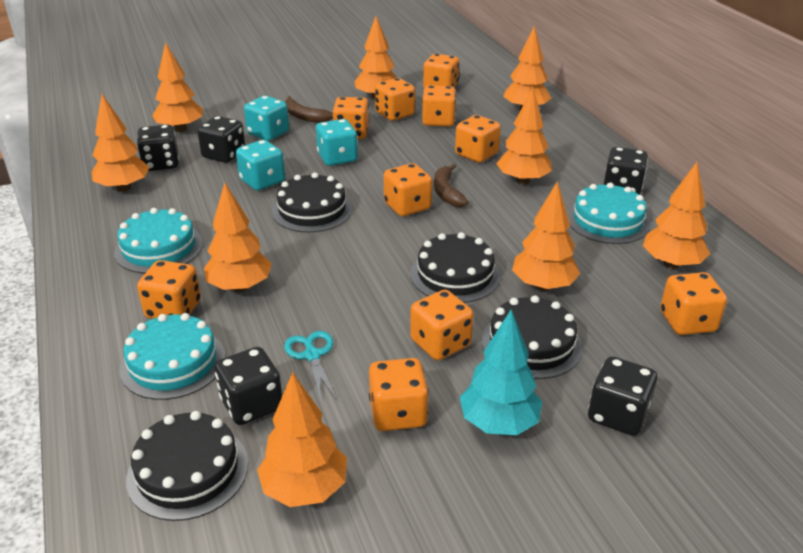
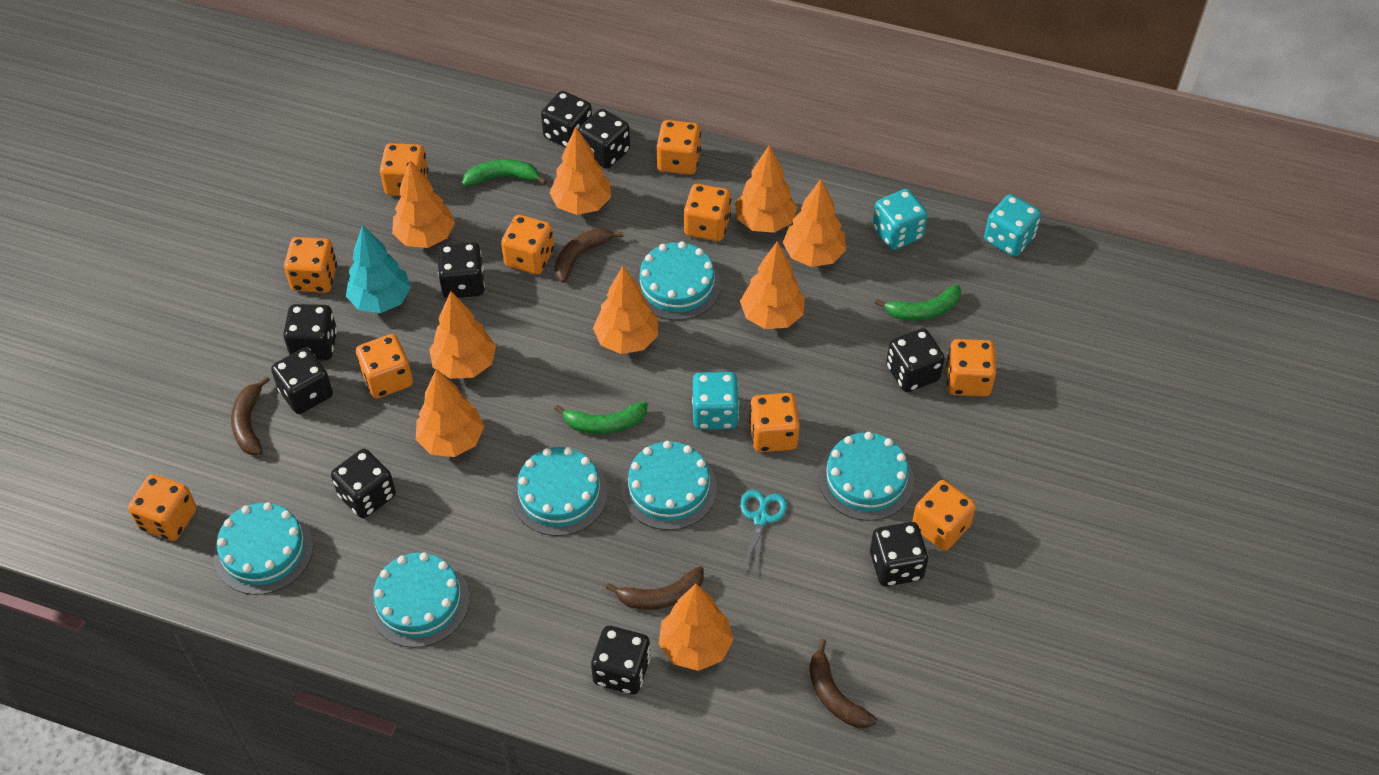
black cake: [126,411,248,521] [272,172,352,233] [411,232,500,303] [482,295,583,379] = 4 -> none = 0
black dice: [137,124,179,171] [197,116,245,163] [215,347,282,425] [588,356,658,436] [603,147,648,195] = 5 -> [271,348,333,414] [283,304,337,360] [331,449,396,518] [438,242,485,298] [541,91,592,147] [578,109,630,169] [591,626,650,695] [870,522,928,587] [886,328,945,392] = 9
brown banana: [284,96,333,123] [434,163,468,207] = 2 -> [231,376,270,455] [555,228,624,283] [606,566,704,610] [809,639,877,728] = 4
green banana: none = 0 -> [462,160,547,186] [554,401,648,434] [875,284,961,321] = 3
turquoise cake: [114,208,203,273] [119,313,225,400] [567,182,650,244] = 3 -> [214,502,313,595] [369,552,469,648] [512,447,608,536] [621,441,717,530] [634,241,721,320] [818,432,914,521] = 6

